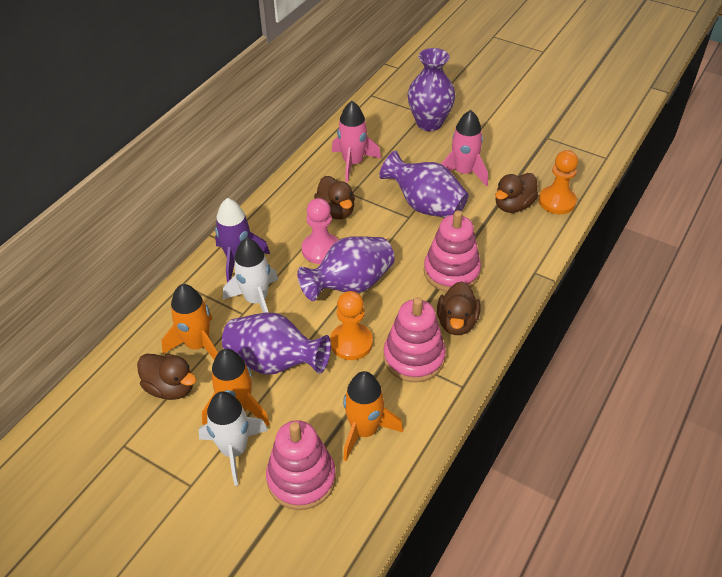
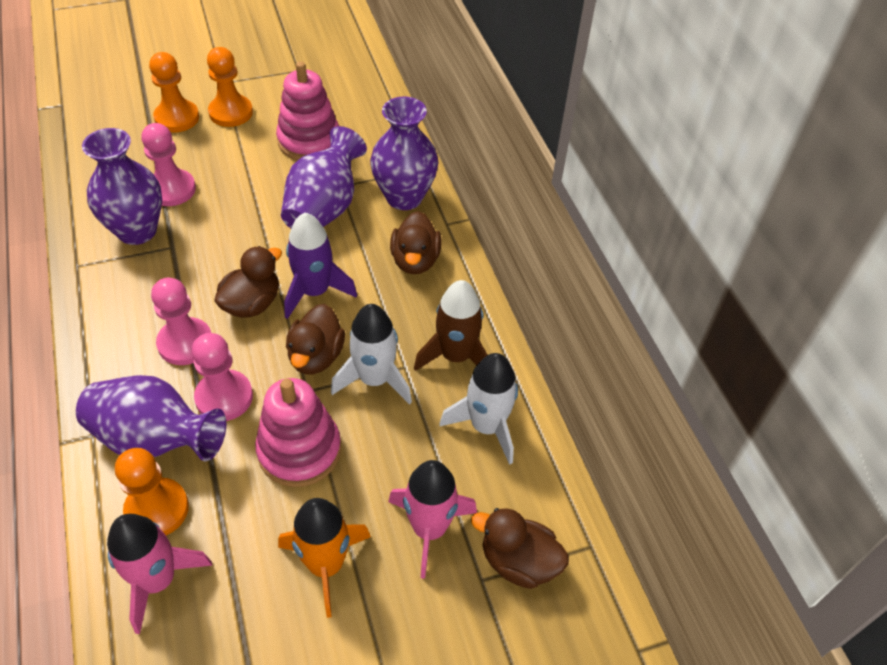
brown rocket: none = 0 -> [414,280,487,371] = 1
orange pawn: [330,291,373,360] [539,150,578,214] = 2 -> [115,448,189,535] [149,52,199,132] [207,47,253,127] = 3
orange rocket: [161,284,218,360] [202,349,270,426] [343,371,403,461] = 3 -> [278,498,371,618] = 1
pink pawn: [302,198,338,264] = 1 -> [141,123,196,206] [151,278,211,365] [192,333,253,421] = 3
pink stacking toy: [266,420,336,510] [383,297,446,382] [424,210,481,292] = 3 -> [255,378,341,487] [276,61,339,160] = 2

